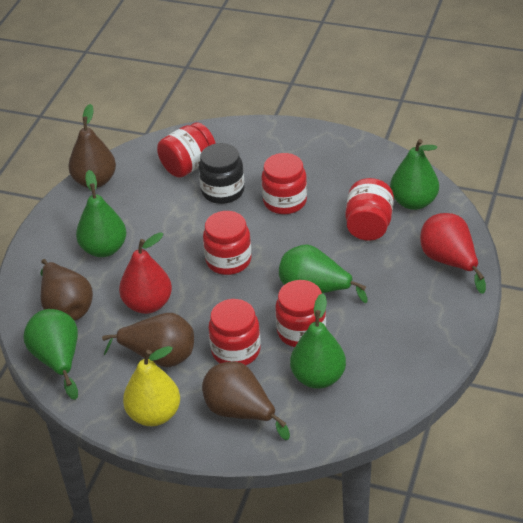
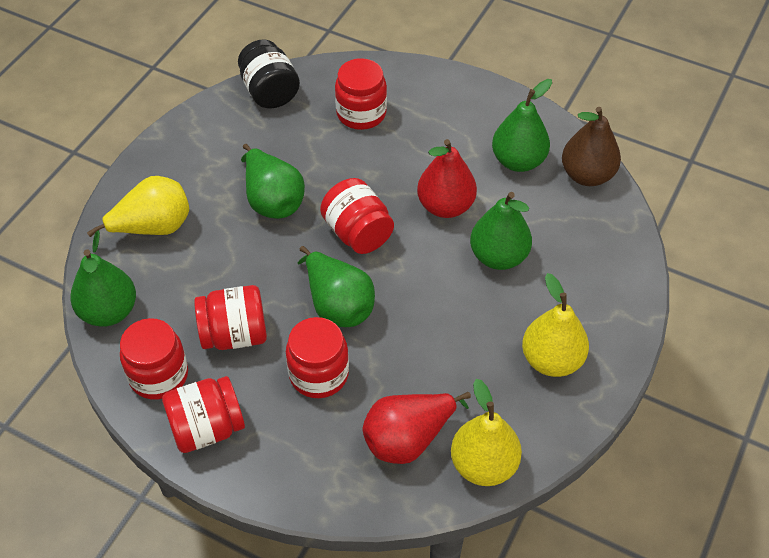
brown pear: [40,259,93,321] [68,104,116,188] [102,313,194,367] [202,361,290,440] = 4 -> [562,107,621,186] = 1
yellow pear: [123,346,180,426] = 1 -> [87,176,189,253] [451,379,522,486] [522,273,589,377] = 3

